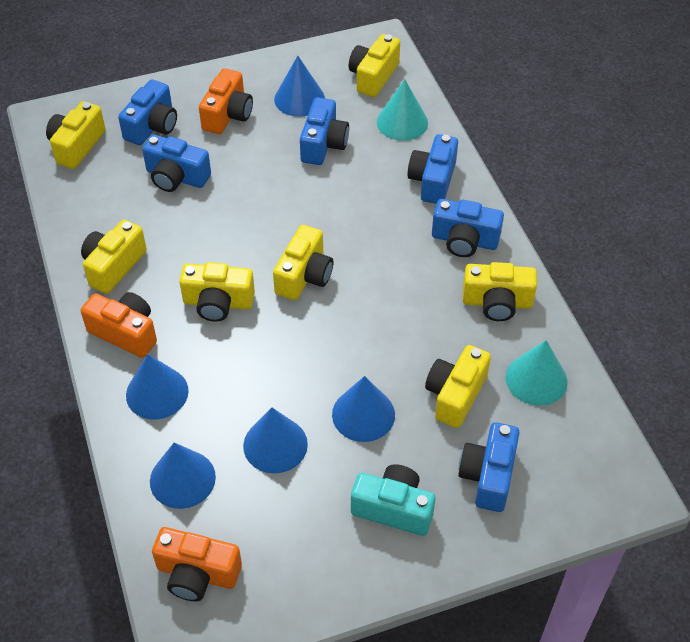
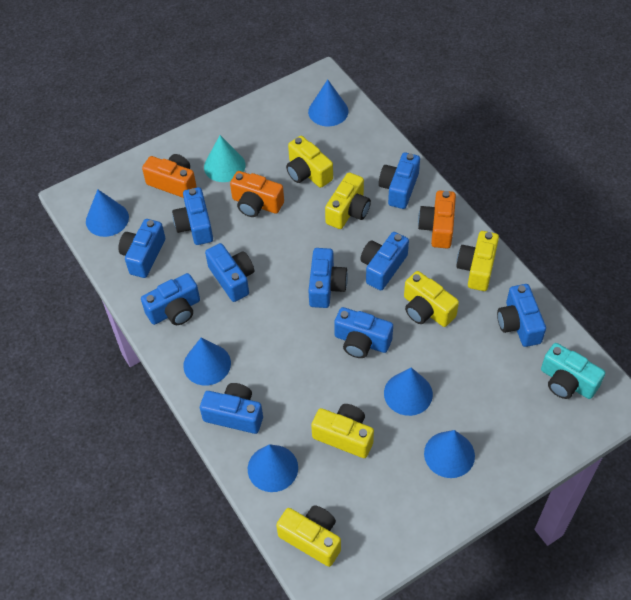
blue camera: [118,79,177,145] [142,135,211,192] [300,97,349,165] [408,134,458,204] [432,199,504,257] [458,422,520,512] = 6 -> [118,219,165,278] [141,273,200,325] [172,187,213,245] [200,383,263,434] [205,243,254,302] [308,248,348,308] [334,307,393,358] [360,232,409,290] [379,152,420,209] [497,284,546,347] = 10
blue cone: [126,354,189,420] [150,442,216,509] [243,407,308,473] [274,56,325,117] [332,376,395,442] = 5 -> [86,189,129,237] [183,338,231,386] [248,444,298,492] [308,80,349,126] [384,368,433,416] [424,430,475,478] = 6
turquoise cone: [377,79,428,141] [505,340,568,406] = 2 -> [204,135,245,182] = 1
yellow camera: [46,101,106,169] [81,220,147,294] [179,262,255,322] [273,225,333,300] [349,34,400,97] [425,345,491,428] [463,262,537,321] = 7 -> [276,505,341,567] [286,136,333,188] [311,404,374,458] [325,173,371,229] [404,271,459,327] [456,231,499,291] = 6

